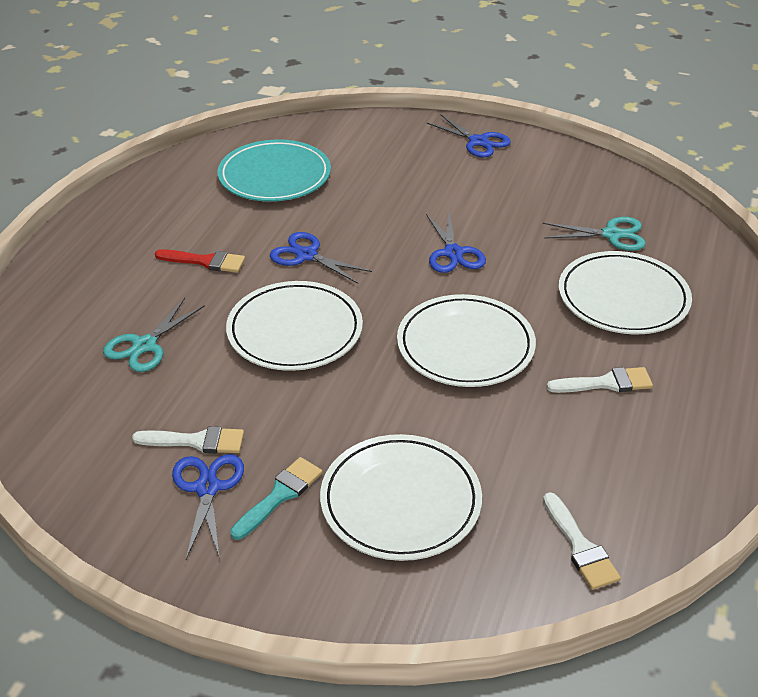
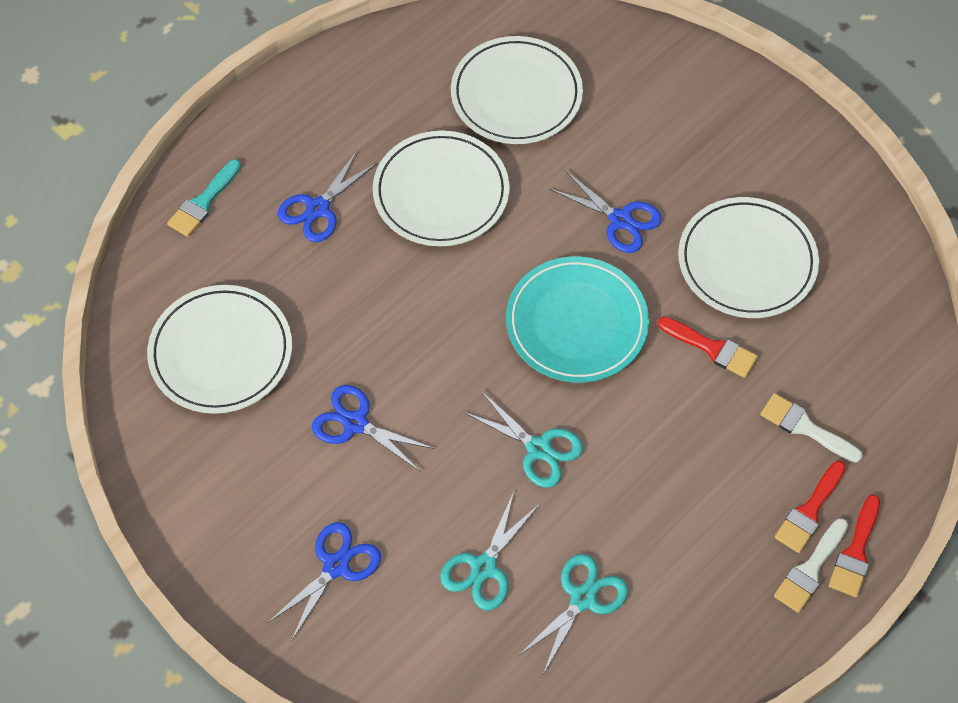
red brush: [155,249,245,273] = 1 -> [658,317,758,378] [775,461,846,553] [829,495,880,597] = 3
turquoise scissors: [103,298,205,372] [543,217,646,251] = 2 -> [440,492,540,610] [464,391,583,488] [518,554,628,674] = 3
white brush: [132,426,244,453] [543,492,621,590] [547,367,653,393] = 3 -> [761,393,863,463] [774,518,848,613] = 2

